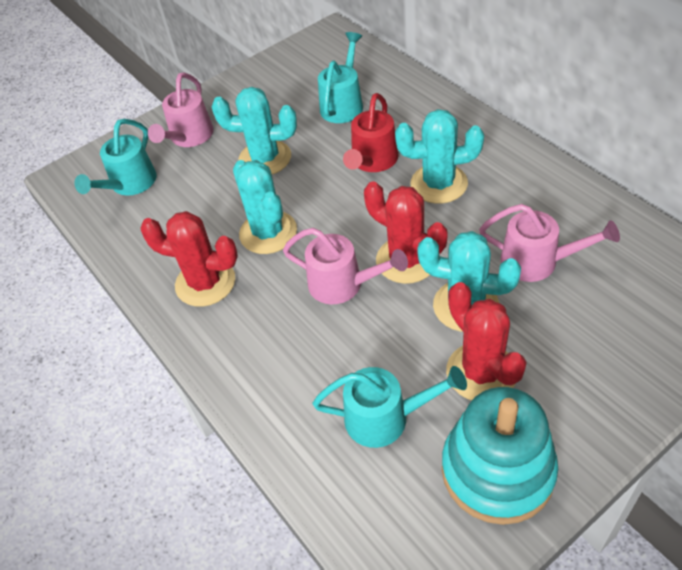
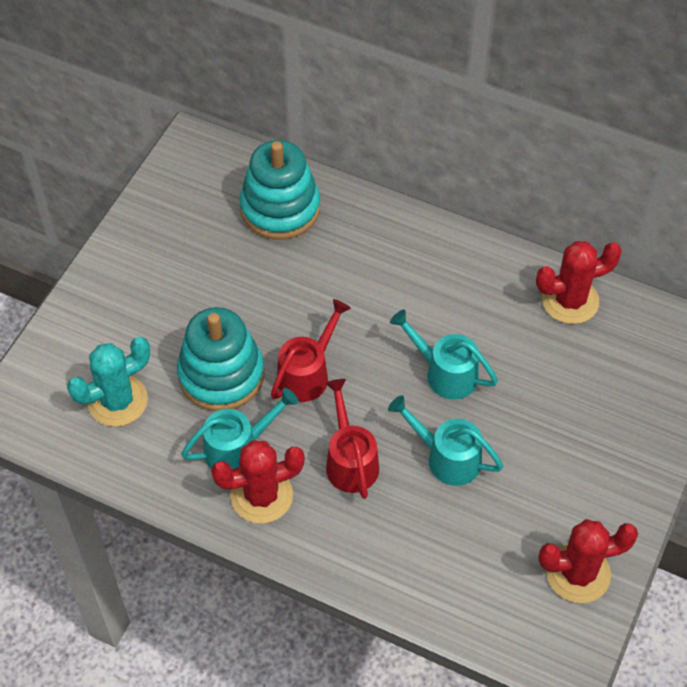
pink watering can: [148,72,214,147] [283,228,408,304] [479,204,620,282] = 3 -> none = 0
red watering can: [343,93,398,172] = 1 -> [271,299,351,402] [325,379,379,499] = 2
turquoise cactus: [212,87,297,174] [233,160,297,254] [395,109,484,204] [417,231,521,332] = 4 -> [67,337,150,427] = 1
turquoise stacking toy: [442,387,558,525] = 1 -> [177,307,264,411] [240,140,320,240] = 2

